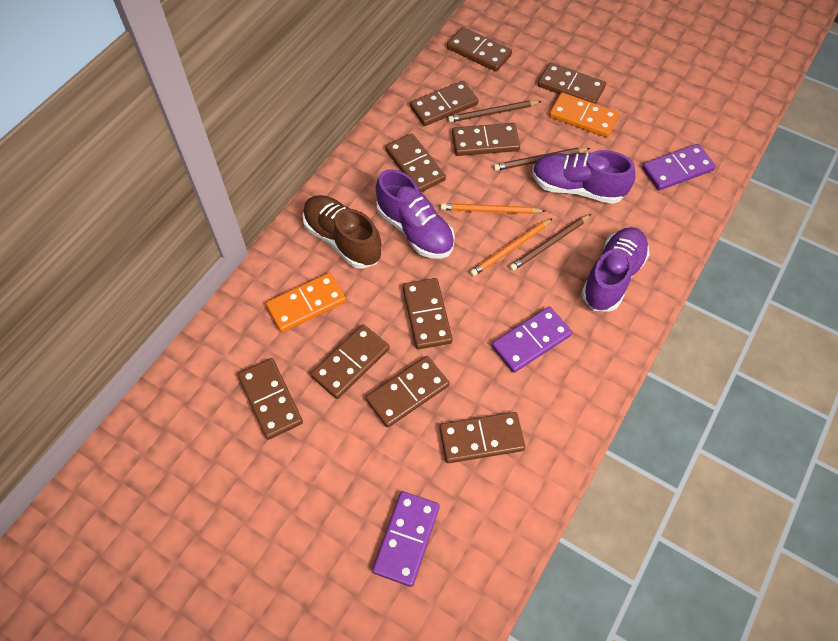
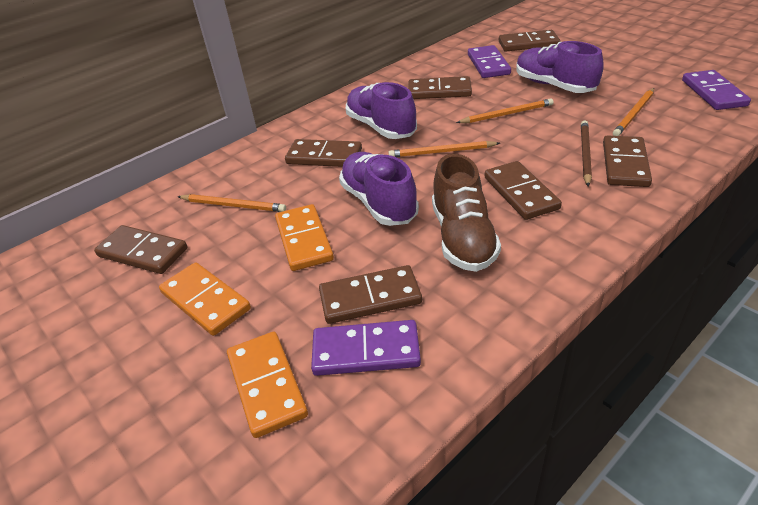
brown domino: [238,358,303,440] [311,324,390,399] [366,356,449,428] [385,133,446,192] [403,278,453,349] [410,81,478,126] [439,412,526,463] [447,27,512,72] [452,123,520,156] [538,63,606,104] = 10 -> [94,225,187,274] [285,139,362,167] [319,265,422,324] [408,76,472,99] [485,161,562,220] [499,30,560,52] [603,135,652,187] = 7
brown pencil: [448,101,542,122] [494,147,590,171] [509,214,591,271] = 3 -> [581,120,592,187] = 1
orange domino: [266,272,347,333] [549,92,619,137] = 2 -> [159,262,251,336] [227,332,308,438] [275,204,334,271] = 3
orange pencil: [441,203,545,214] [470,218,553,276] = 2 -> [177,194,286,212] [388,141,500,157] [456,98,554,123] [613,88,654,136] = 4

